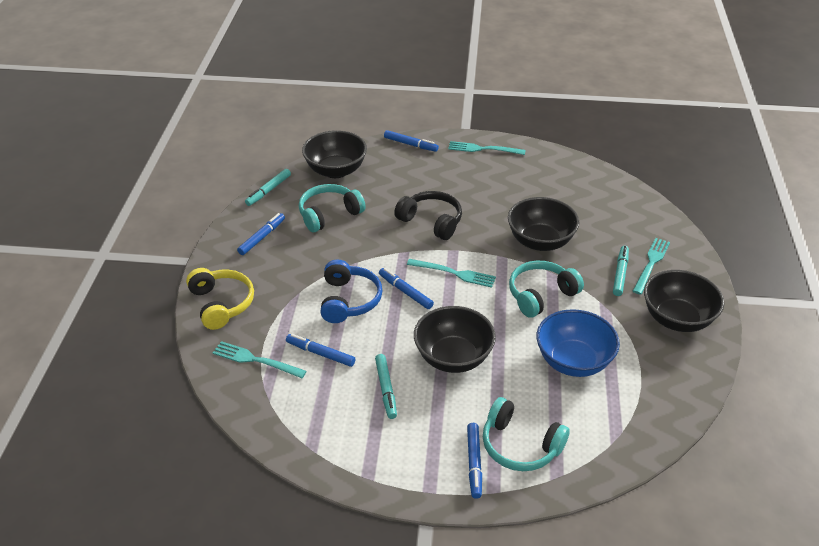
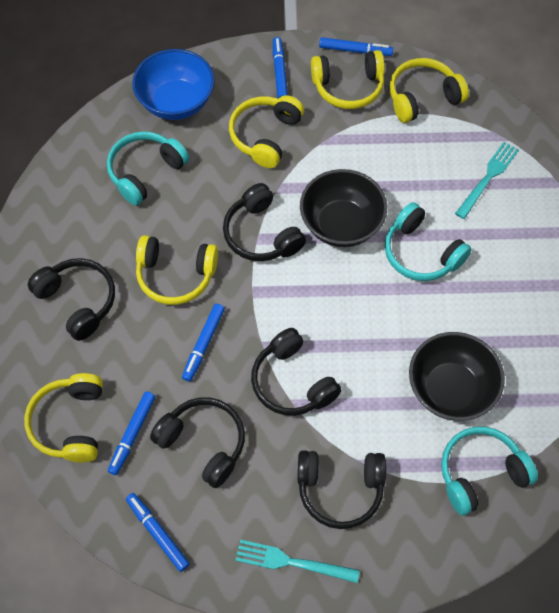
black bowl: [302,130,367,178] [414,306,496,373] [508,197,579,251] [644,270,724,332] = 4 -> [300,169,387,247] [409,332,505,421] = 2
black headphones: [394,191,462,240] = 1 -> [28,258,115,341] [150,397,245,488] [223,183,306,261] [251,328,342,416] [298,450,386,529] = 5
blue headphones: [320,259,383,323] = 1 -> none = 0
turquoise fork: [213,341,307,378] [407,259,496,288] [448,141,526,155] [633,238,670,295] = 4 -> [235,540,360,583] [455,142,519,219] = 2
turquoise marker: [245,169,291,206] [375,354,397,419] [613,246,629,296] = 3 -> none = 0
yellow headphones: [186,268,254,330] = 1 -> [24,373,103,463] [136,235,218,305] [229,95,304,168] [311,50,385,109] [390,58,469,123] = 5

